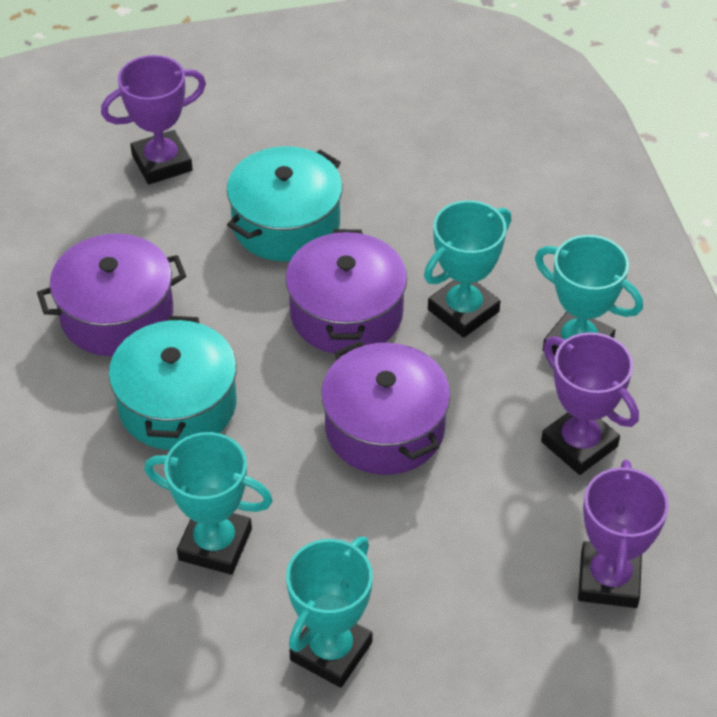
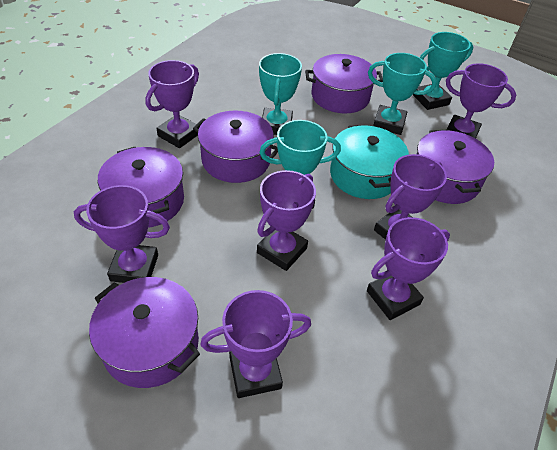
purple pot: [37,234,186,356] [285,229,407,354] [321,341,450,475] = 3 -> [89,277,200,388] [98,147,184,228] [193,111,278,183] [305,54,383,113] [417,130,494,204] = 5
purple trophy: [101,55,206,184] [541,332,639,475] [578,460,669,608] = 3 -> [74,185,170,283] [145,60,200,148] [200,290,311,398] [257,170,316,271] [367,217,450,320] [374,154,447,240] [446,63,516,139] = 7
turquoise pot: [109,316,237,450] [227,146,343,261] = 2 -> [330,125,409,199] = 1

